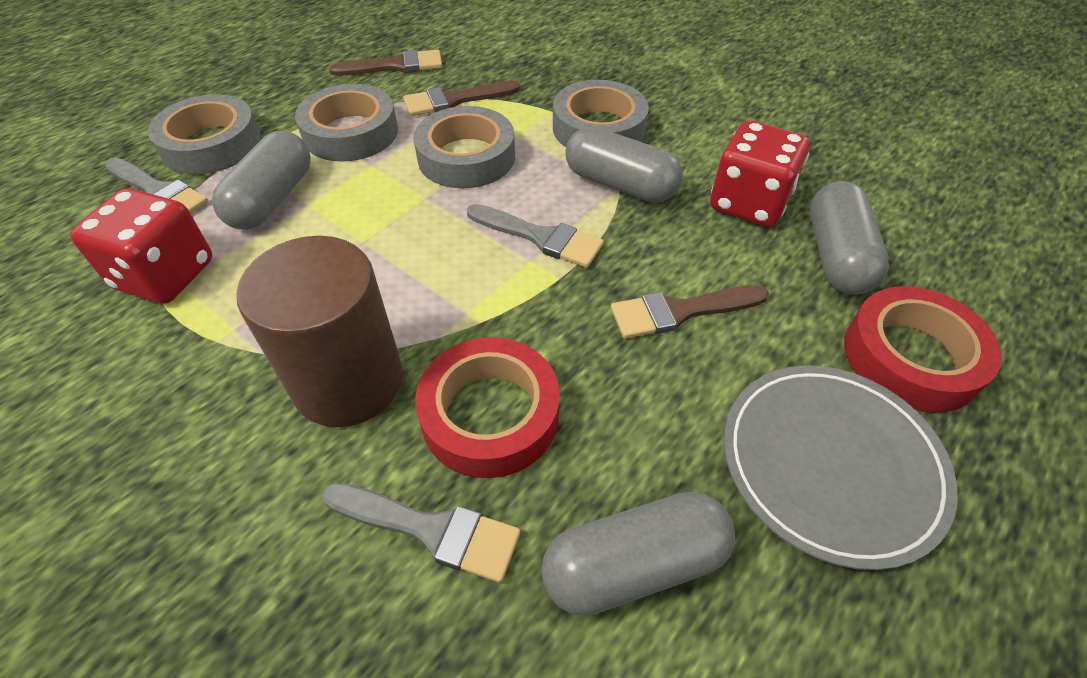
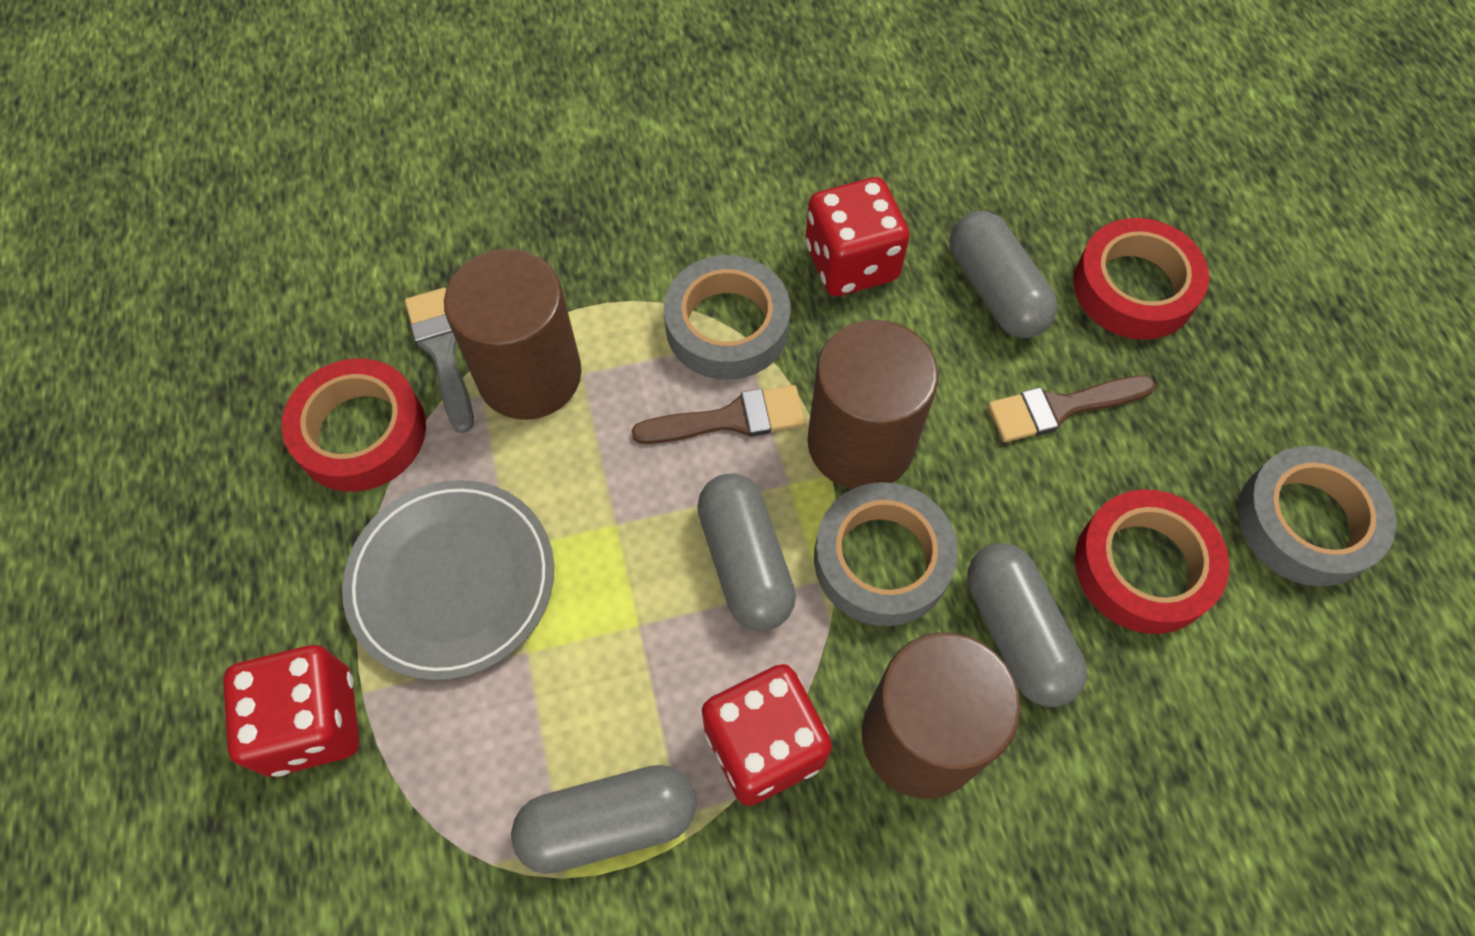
brown brush: [329,50,442,76] [403,80,520,116] [611,285,769,339] = 3 -> [632,385,805,444] [988,375,1155,442] = 2
brown cylinder: [237,236,403,427] = 1 -> [444,249,582,420] [807,320,939,489] [862,632,1021,799] = 3
grey brush: [105,158,208,214] [322,483,520,583] [467,204,604,268] = 3 -> [405,288,474,433] = 1
grey tape: [148,94,261,174] [295,84,398,162] [413,106,515,188] [553,80,649,147] = 4 -> [664,255,790,380] [814,482,958,626] [1237,446,1396,587] = 3
red dice: [70,188,212,304] [710,120,810,227] = 2 -> [223,645,359,777] [702,664,832,806] [805,177,910,296] = 3
red tape: [415,337,560,478] [844,286,1002,413] = 2 -> [282,358,426,492] [1074,218,1209,340] [1075,489,1229,634] = 3

